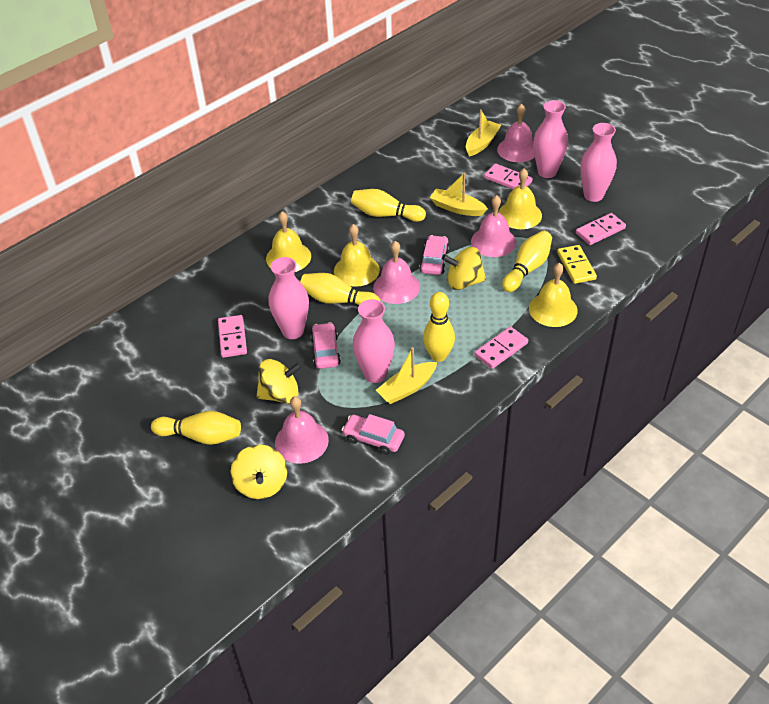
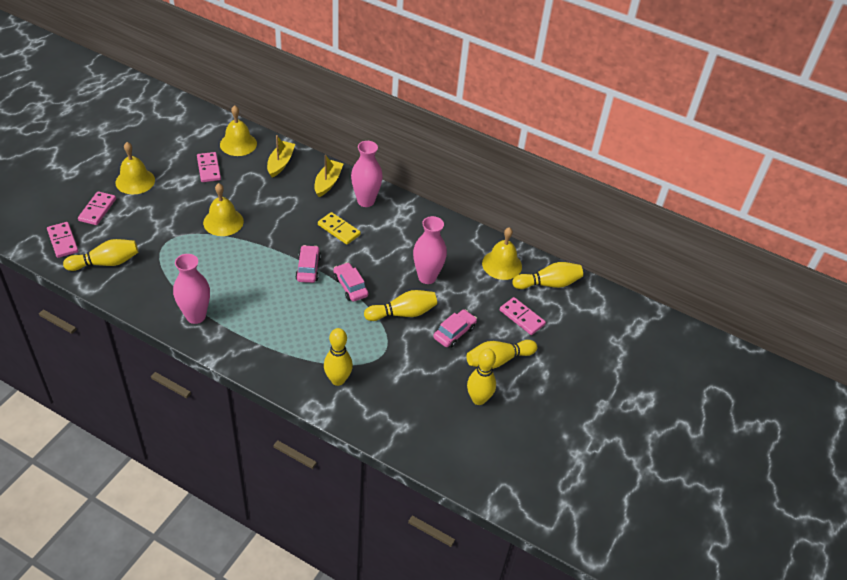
pink bell: [275,396,329,464] [373,241,420,304] [471,195,516,257] [497,104,535,162] = 4 -> none = 0
pink vase: [269,257,309,339] [353,299,395,383] [533,100,568,178] [580,123,617,202] = 4 -> [173,254,210,324] [351,141,383,207] [413,216,447,284] = 3
yellow boat: [376,347,437,404] [430,172,488,216] [466,109,501,157] = 3 -> [267,135,295,177] [314,155,343,197] = 2
yellow bowling pin: [151,411,241,445] [300,273,380,305] [351,189,426,222] [423,292,455,362] [502,231,552,292] = 5 -> [63,239,138,271] [324,328,353,386] [364,290,437,321] [467,340,537,369] [467,348,496,405] [512,262,583,289] = 6
yellow spinning top: [230,445,287,499] [256,359,302,404] [442,247,486,290] = 3 -> none = 0

